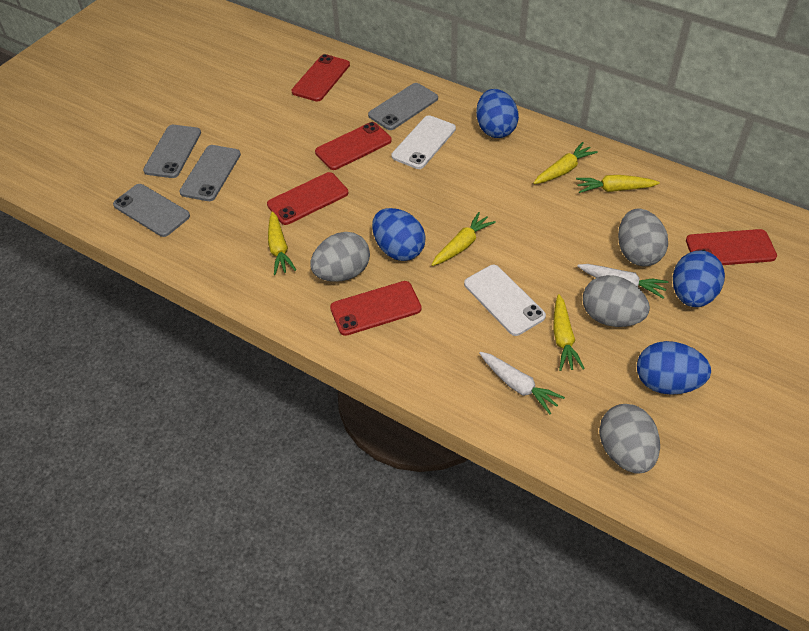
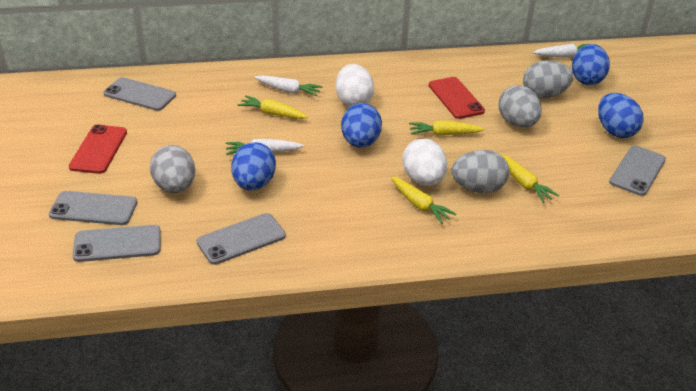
grey phone: [113,184,190,237] [143,125,201,178] [180,145,241,201] [368,83,438,130] = 4 -> [49,191,137,225] [73,225,161,262] [103,77,176,111] [197,213,286,265] [609,146,666,196] = 5
red phone: [267,172,348,225] [292,54,350,101] [315,122,392,170] [330,281,422,336] [686,229,777,265] = 5 -> [69,124,127,174] [429,77,485,119] = 2
white carrot: [479,352,565,414] [577,264,668,299] = 2 -> [226,139,304,155] [254,75,323,97] [533,44,588,58] = 3
white egg: none = 0 -> [336,64,374,107] [402,139,447,186] = 2
white phone: [391,115,456,169] [464,265,546,336] = 2 -> none = 0
yellow carrot: [268,211,296,275] [432,212,496,266] [534,142,598,184] [553,294,585,371] [576,175,660,193] = 5 -> [238,95,308,119] [391,177,457,224] [409,121,484,136] [500,154,559,203] = 4

